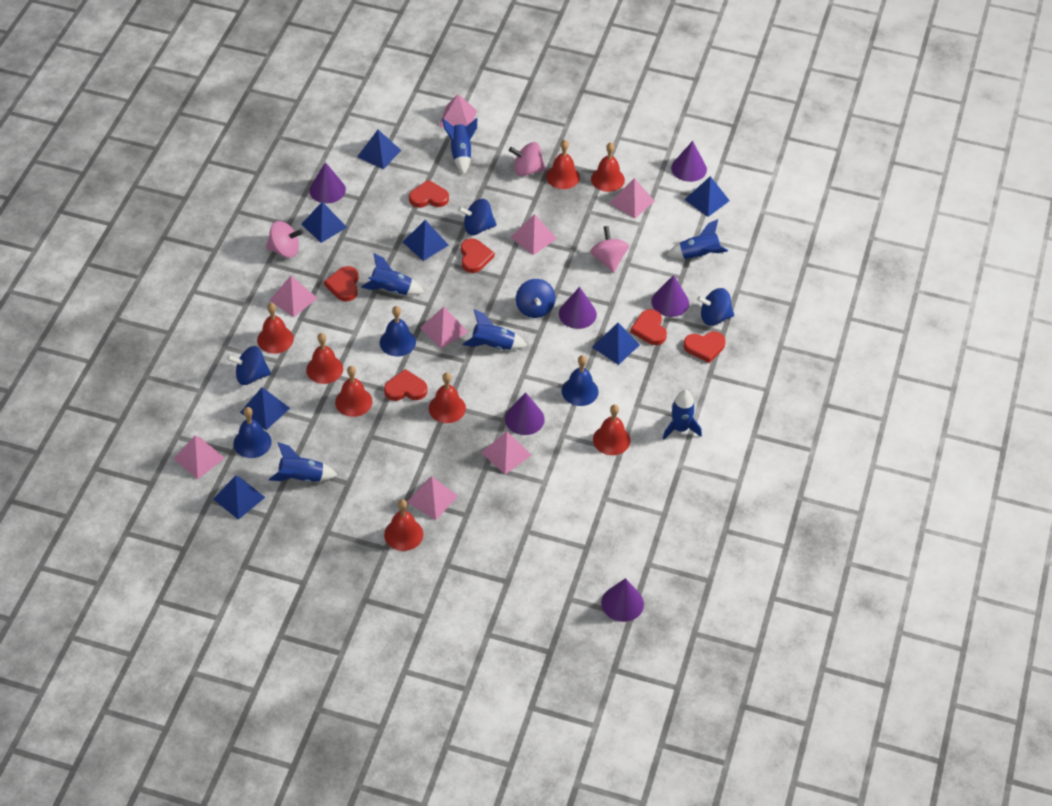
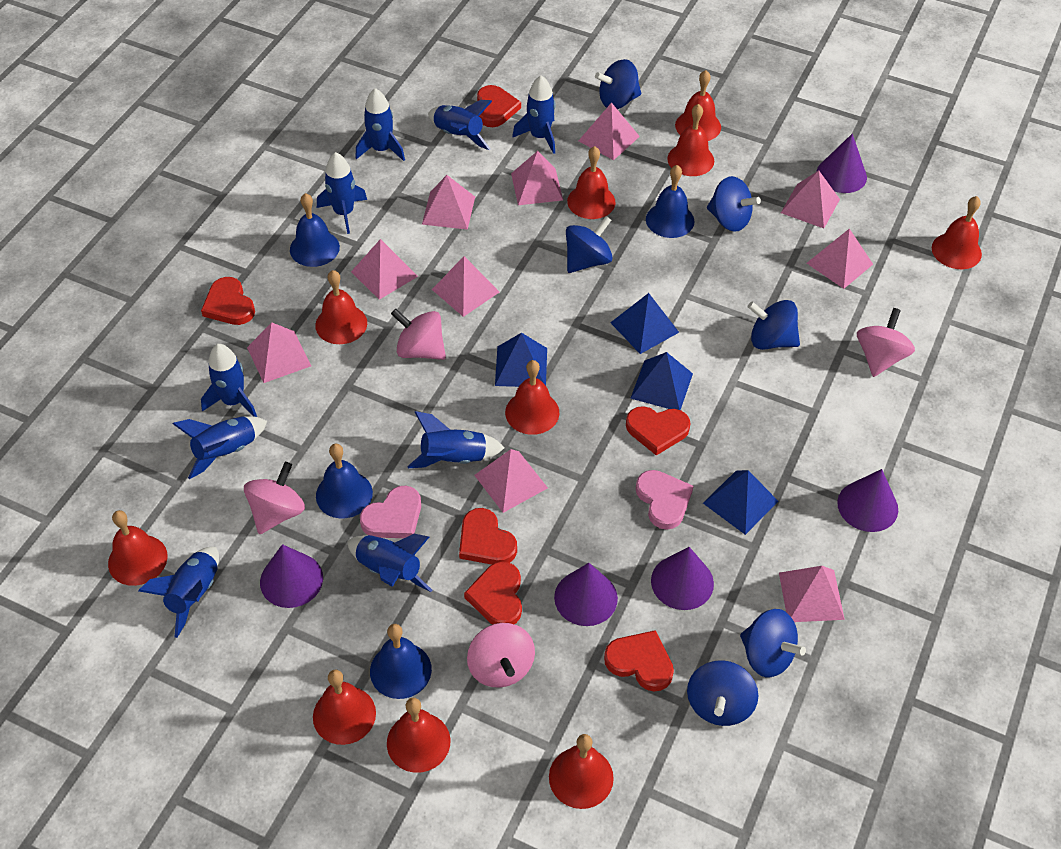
blue bell: [233,407,272,458] [380,306,416,356] [562,355,598,406] = 3 -> [290,193,340,267] [316,444,373,518] [370,624,432,699] [646,165,695,238] = 4
blue pyramid: [213,475,265,520] [240,387,290,430] [301,202,347,243] [357,130,401,169] [403,220,449,261] [592,323,640,365] [684,176,730,217] = 7 -> [495,333,547,387] [610,293,679,354] [630,352,693,410] [703,470,778,535] = 4
blue rocket: [269,442,337,482] [361,253,424,295] [442,118,477,174] [462,309,527,350] [663,390,702,440] [667,219,728,259] = 6 -> [138,547,219,638] [173,416,267,479] [201,344,257,417] [317,152,367,234] [347,534,432,592] [355,88,405,161] [407,411,505,468] [428,100,492,150] [512,75,555,154] = 9
blue spinning top: [227,346,271,385] [458,199,497,235] [516,279,555,318] [697,288,734,326] = 4 -> [566,216,613,273] [595,59,641,109] [687,660,758,726] [707,176,761,232] [740,609,806,677] [748,300,800,350] = 6
pink heart: none = 0 -> [360,486,421,538] [636,470,694,530] = 2
pink pyramid: [174,435,225,479] [270,276,317,317] [407,477,458,520] [420,306,468,349] [439,94,477,127] [481,431,531,474] [510,214,557,255] [610,178,654,219] = 8 -> [247,322,311,383] [351,239,418,300] [422,175,475,230] [432,256,499,317] [474,449,548,513] [511,151,563,205] [578,102,640,160] [779,566,845,622] [781,171,840,228] [807,228,873,289] = 10
pink spinning top: [266,221,303,258] [509,142,546,176] [590,226,629,273] = 3 -> [244,462,305,534] [391,309,446,360] [467,623,535,687] [857,308,915,377] = 4
purple cone: [309,162,346,203] [505,392,545,435] [559,287,597,329] [601,578,644,622] [651,275,689,317] [671,141,707,182] = 6 -> [260,544,323,608] [554,563,618,626] [651,547,714,610] [816,134,867,193] [837,469,898,532] = 5
red bell: [257,303,294,354] [306,333,343,384] [335,366,372,417] [384,500,423,551] [429,372,466,423] [546,140,580,189] [591,142,625,192] [593,404,630,455] = 8 -> [108,510,168,586] [313,670,376,745] [315,270,367,344] [387,698,450,773] [505,360,559,435] [549,734,614,809] [567,146,615,219] [667,104,714,176] [675,70,721,141] [932,196,982,269] = 10

